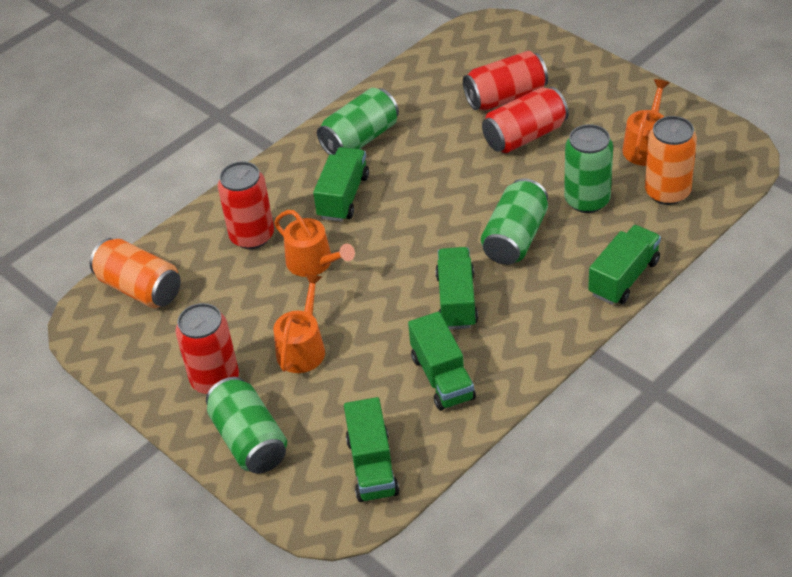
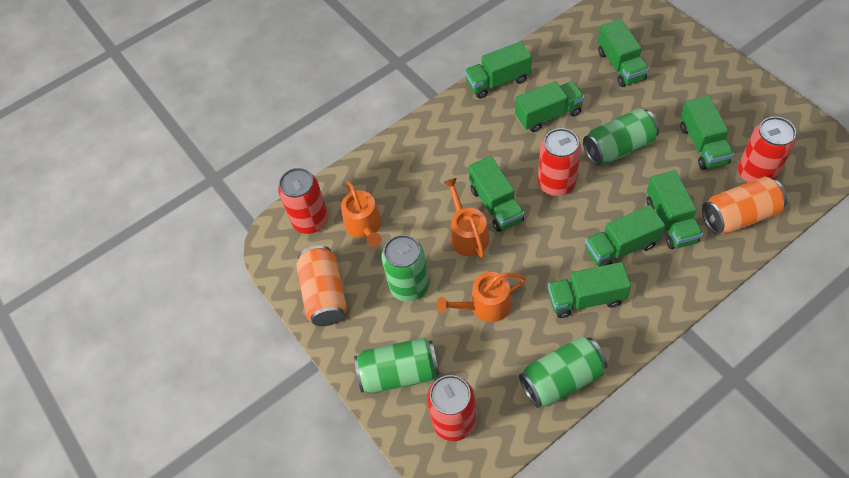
green truck: [313,147,369,222] [344,397,399,502] [408,312,476,411] [435,247,478,330] [588,225,661,305] = 5 -> [464,42,532,99] [468,156,524,232] [515,81,584,132] [548,262,631,318] [585,205,665,267] [598,19,649,87] [647,170,703,249] [680,96,734,170] = 8

